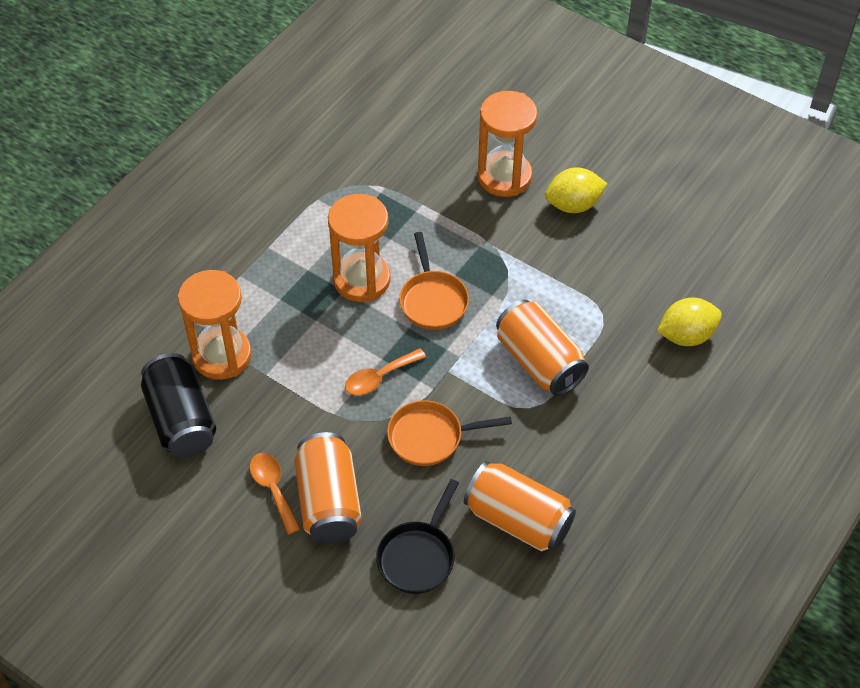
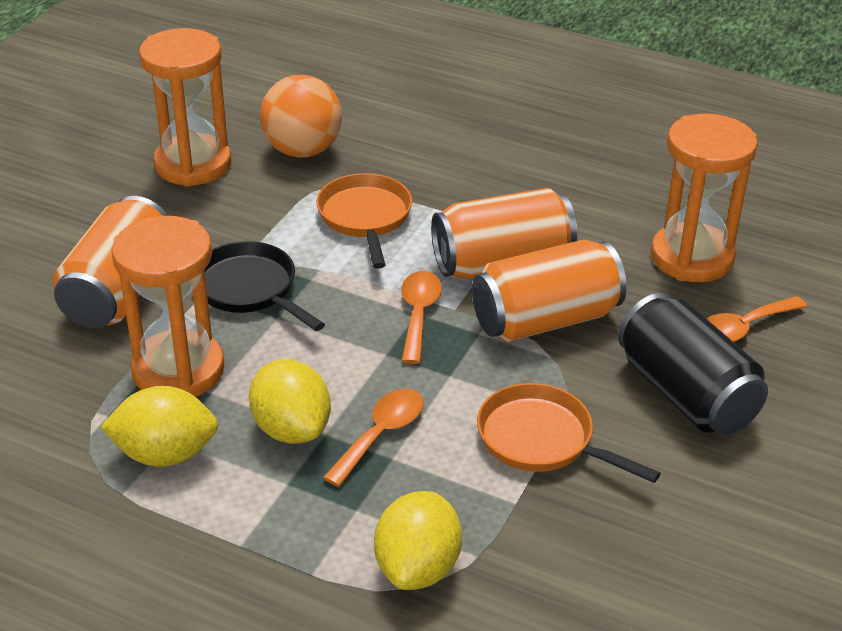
orange ball: none = 0 -> [260,75,342,158] = 1
orange spoon: [250,453,300,534] [345,348,426,396] = 2 -> [323,389,424,487] [401,271,442,364] [706,296,807,342] = 3
yellow lemon: [545,167,607,213] [657,298,722,346] = 2 -> [101,386,218,467] [249,359,331,444] [374,491,462,590] = 3

